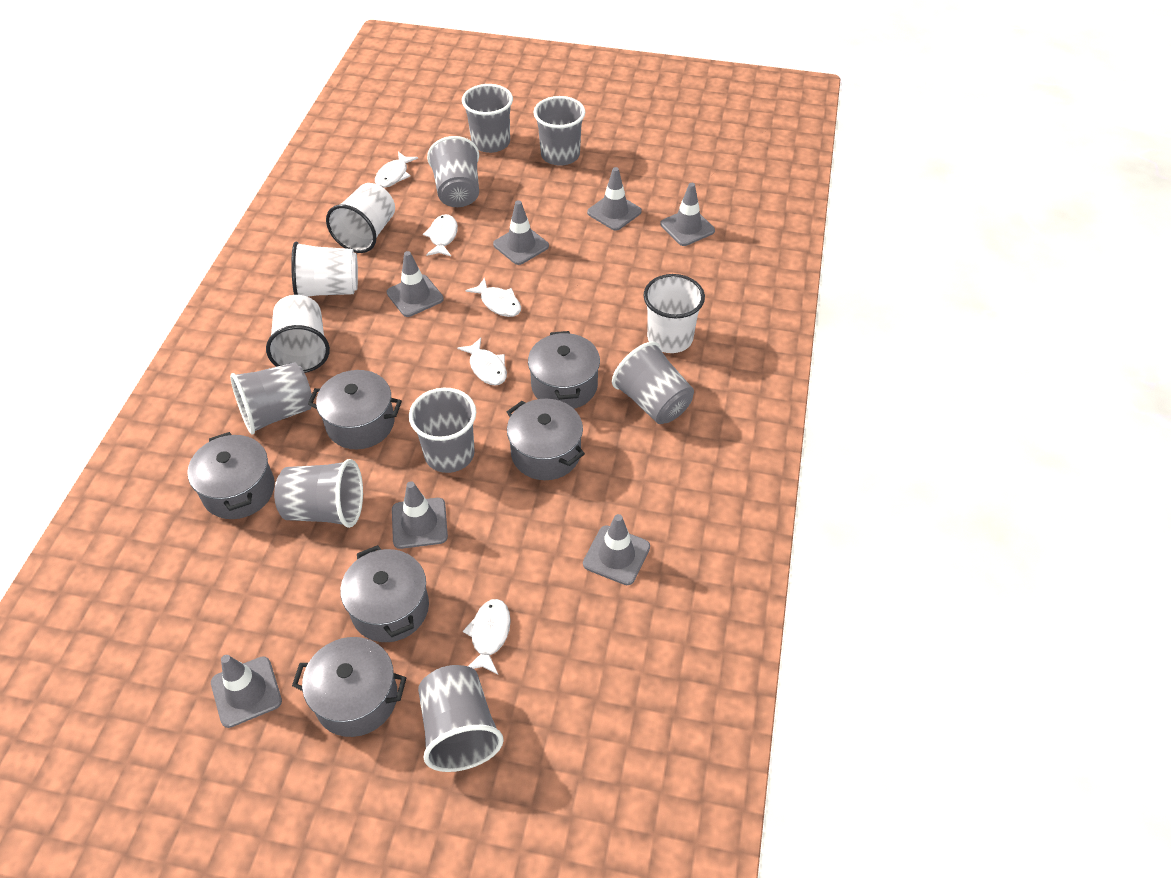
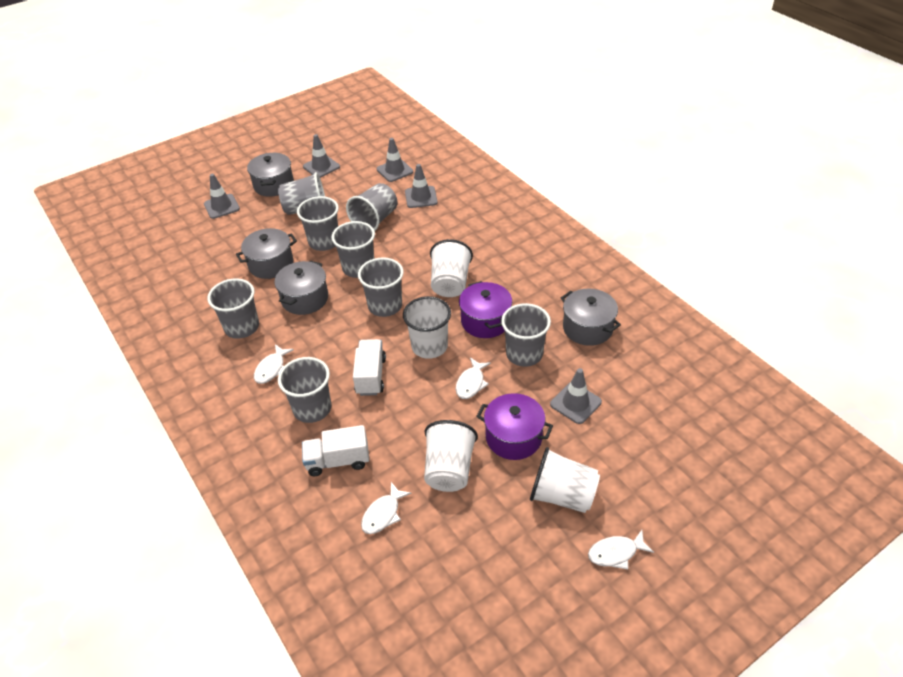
grey pot: [187,432,275,519] [292,637,407,737] [308,370,402,449] [340,545,429,642] [507,399,585,480] [528,331,600,409] = 6 -> [236,228,297,279] [247,153,294,197] [275,261,328,315] [561,289,621,346] = 4
grey traffic cone: [211,655,282,728] [387,251,444,317] [392,481,448,549] [493,200,549,265] [583,514,650,585] [587,167,642,231] [660,183,715,246] = 7 -> [204,174,240,219] [303,134,340,178] [377,138,413,182] [405,164,438,208] [550,368,602,424] = 5
purple pot: none = 0 -> [459,281,512,338] [476,393,553,460] = 2
white fish: [375,152,418,188] [423,214,458,256] [457,337,507,386] [463,599,511,675] [466,277,521,317] = 5 -> [254,344,294,384] [361,482,412,534] [456,358,491,399] [588,530,654,569] = 4
white truck: none = 0 -> [302,425,369,476] [353,339,386,396] = 2

